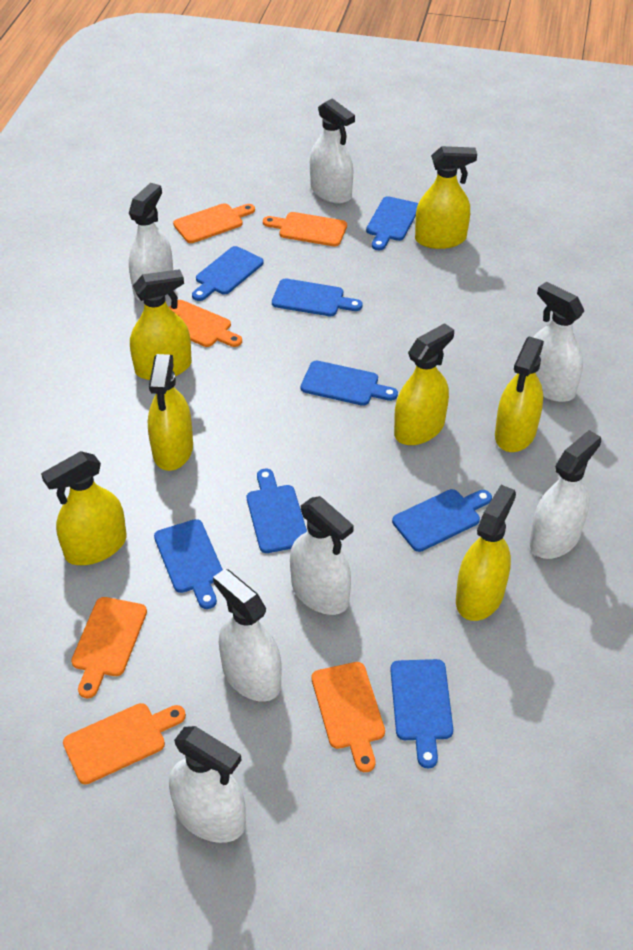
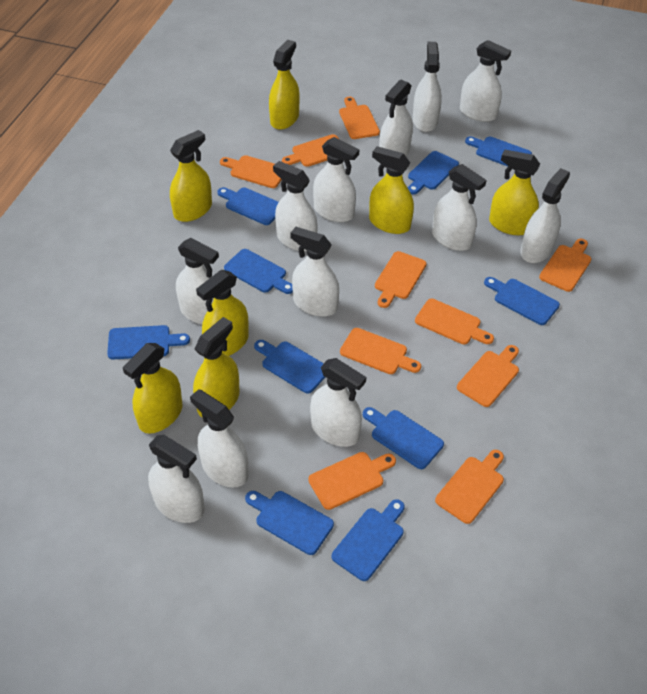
blue cutting board: [154,519,223,609] [192,246,264,301] [247,469,307,553] [272,279,363,316] [301,361,398,406] [366,196,418,250] [390,659,453,768] [392,489,492,552] = 8 -> [107,325,190,360] [217,187,278,225] [224,249,293,294] [245,491,334,555] [254,340,326,394] [332,499,405,581] [363,407,444,469] [408,151,459,194] [465,136,532,166] [484,277,560,325] = 10
orange cutting board: [63,703,186,784] [71,597,147,698] [169,300,242,347] [173,203,255,243] [263,212,347,246] [312,662,385,772] = 6 -> [220,155,282,188] [282,134,340,167] [308,452,396,510] [339,97,380,139] [340,328,421,374] [375,251,427,308] [415,299,494,345] [435,450,504,524] [457,345,519,407] [539,239,591,292] = 10
white spray bottle: [129,183,173,302] [169,726,246,843] [213,568,282,702] [290,496,354,615] [310,98,355,204] [530,430,601,559] [533,281,584,402] = 7 -> [148,435,205,523] [176,238,219,324] [190,389,248,487] [273,161,318,251] [290,227,339,317] [310,358,366,447] [313,137,359,222] [379,79,413,156] [413,42,442,132] [432,164,487,251] [460,40,511,122] [520,168,570,263] = 12

